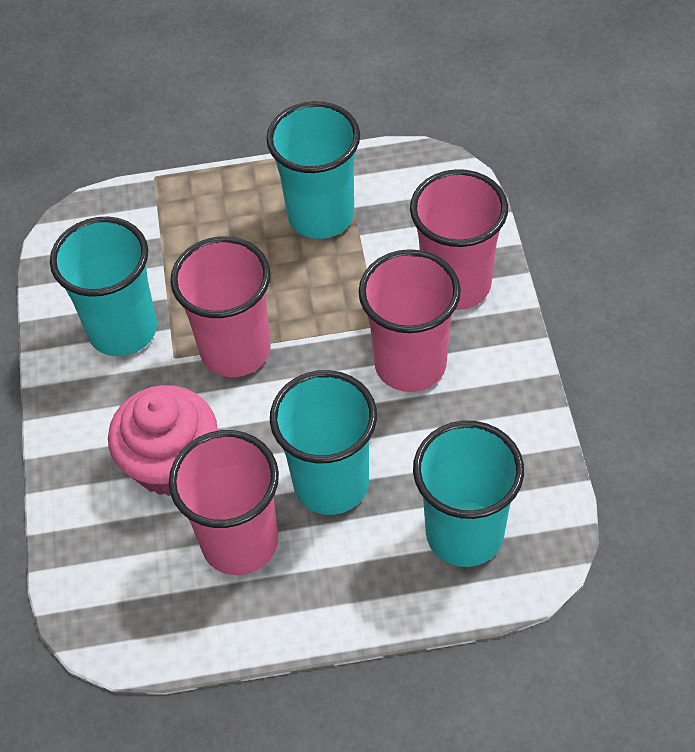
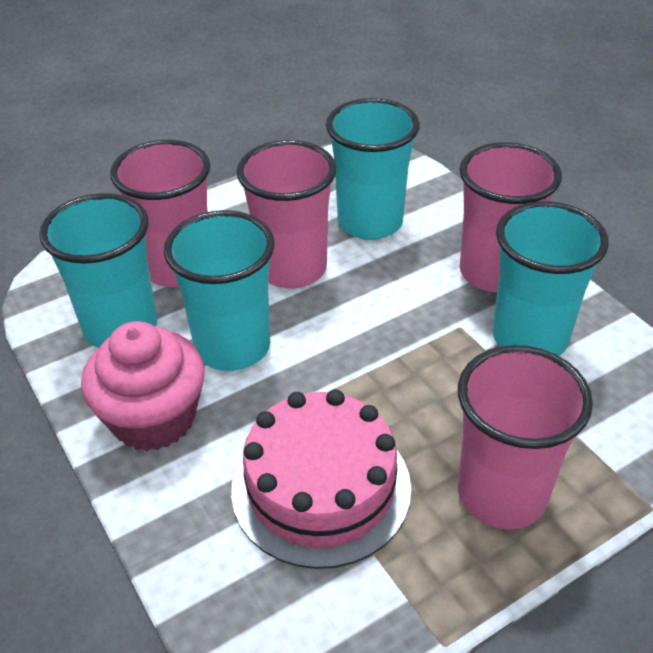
pink cake: none = 0 -> [231,389,411,569] = 1

